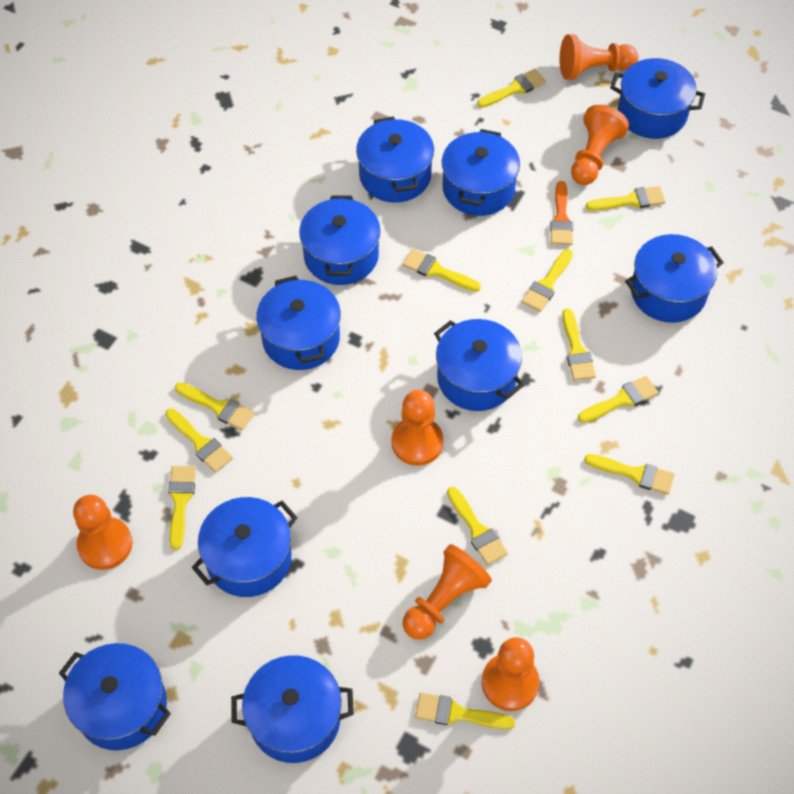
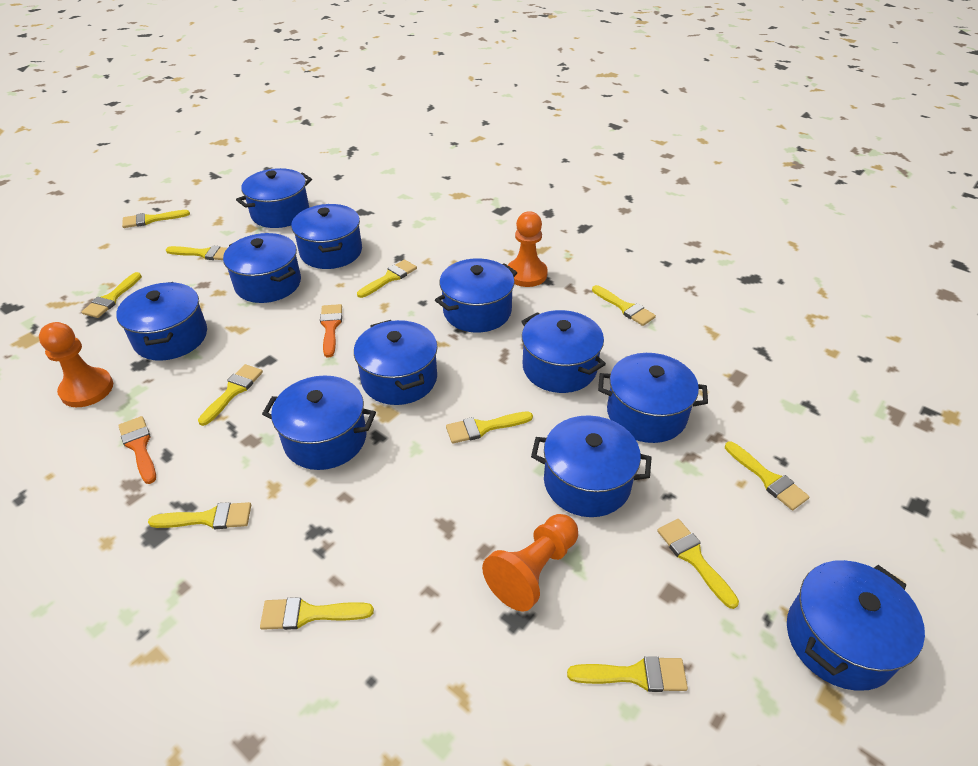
blue pot: [59,643,171,750] [192,497,298,597] [231,655,354,763] [256,276,341,370] [299,195,381,285] [356,116,434,203] [434,319,524,411] [442,129,520,216] [610,58,705,139] [625,234,724,323] = 10 -> [116,282,207,361] [223,233,301,303] [236,168,312,228] [262,375,376,470] [291,204,362,269] [354,320,438,405] [435,258,517,333] [521,310,606,393] [531,415,652,517] [598,353,708,443] [787,560,925,691] = 11
orange brush: [550,181,573,245] = 1 -> [118,416,156,484] [320,304,342,358] = 2
orange pawn: [73,495,133,570] [391,390,444,466] [403,544,492,640] [482,637,539,711] [560,34,639,80] [571,105,629,185] = 6 -> [39,322,113,407] [482,514,578,612] [508,211,548,287] = 3

